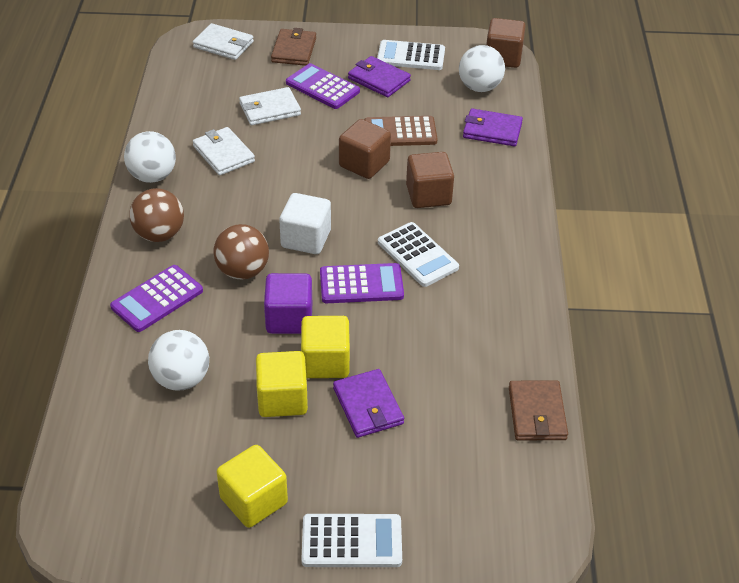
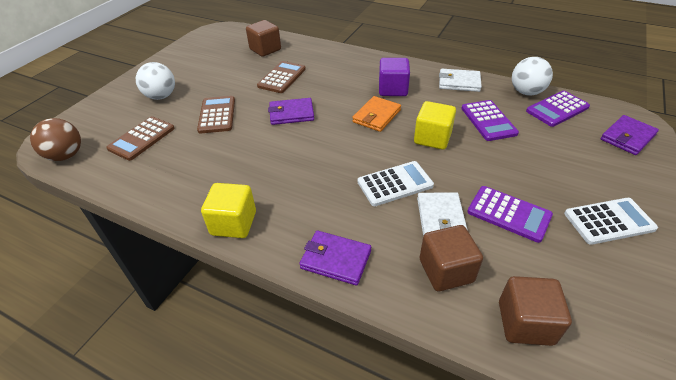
brown ball: [129,188,184,242] [213,224,269,280] = 2 -> [30,118,81,161] = 1
brown calculator: [364,116,437,146] = 1 -> [106,116,175,161] [197,96,235,133] [257,61,306,93] = 3
brown wallet: [271,28,316,66] [509,381,568,440] = 2 -> none = 0
orange wallet: none = 0 -> [352,96,401,132] = 1
white ball: [124,131,176,183] [148,330,209,391] [459,45,505,92] = 3 -> [136,62,175,100] [512,57,553,96] = 2
white calculator: [301,514,402,567] [377,40,445,70] [378,222,459,287] = 3 -> [358,161,434,206] [564,198,658,245] = 2
white cube: [279,193,331,254] = 1 -> none = 0
white wallet: [193,23,254,60] [193,127,255,175] [239,87,301,125] = 3 -> [417,192,468,236] [439,69,482,92] = 2
yellow cube: [217,445,288,528] [256,351,308,417] [301,316,350,378] = 3 -> [201,183,256,238] [414,101,456,150] = 2

